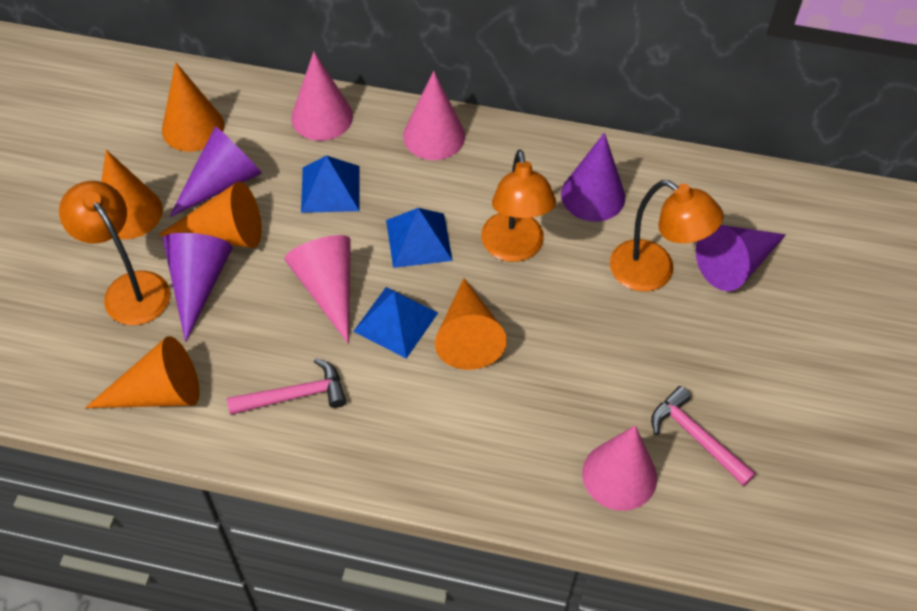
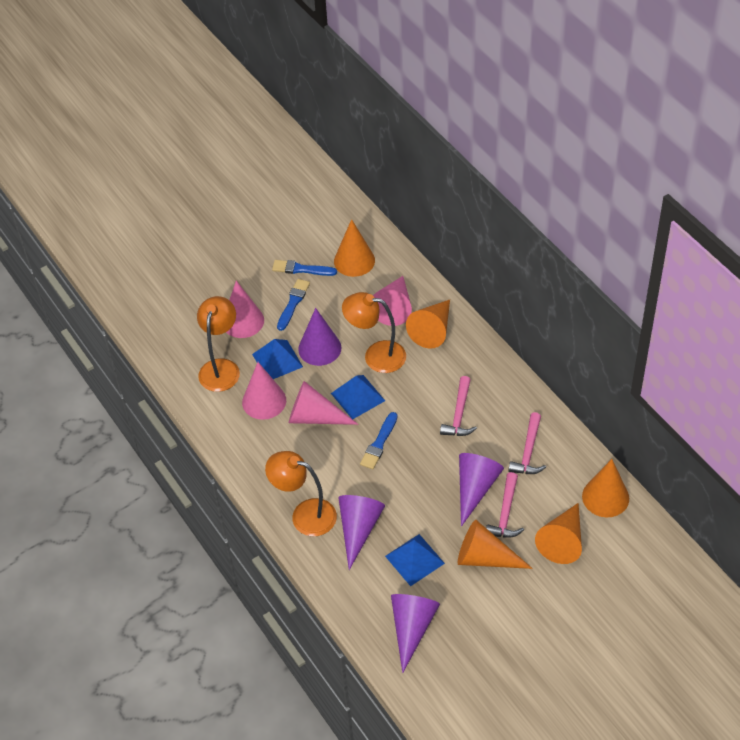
blue brush: none = 0 -> [272,260,337,276] [277,279,310,331] [360,412,397,469] = 3
pink hammer: [227,358,346,415] [651,386,756,486] = 2 -> [440,376,477,436] [486,472,524,538] [508,412,546,474] = 3

